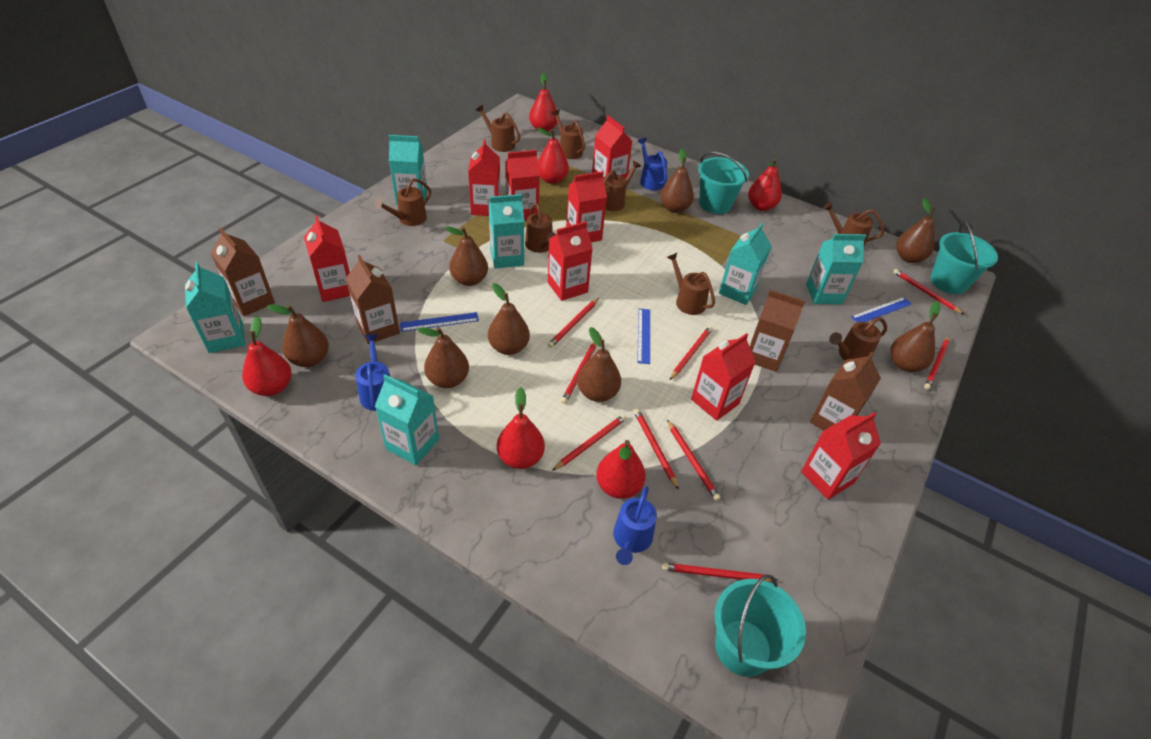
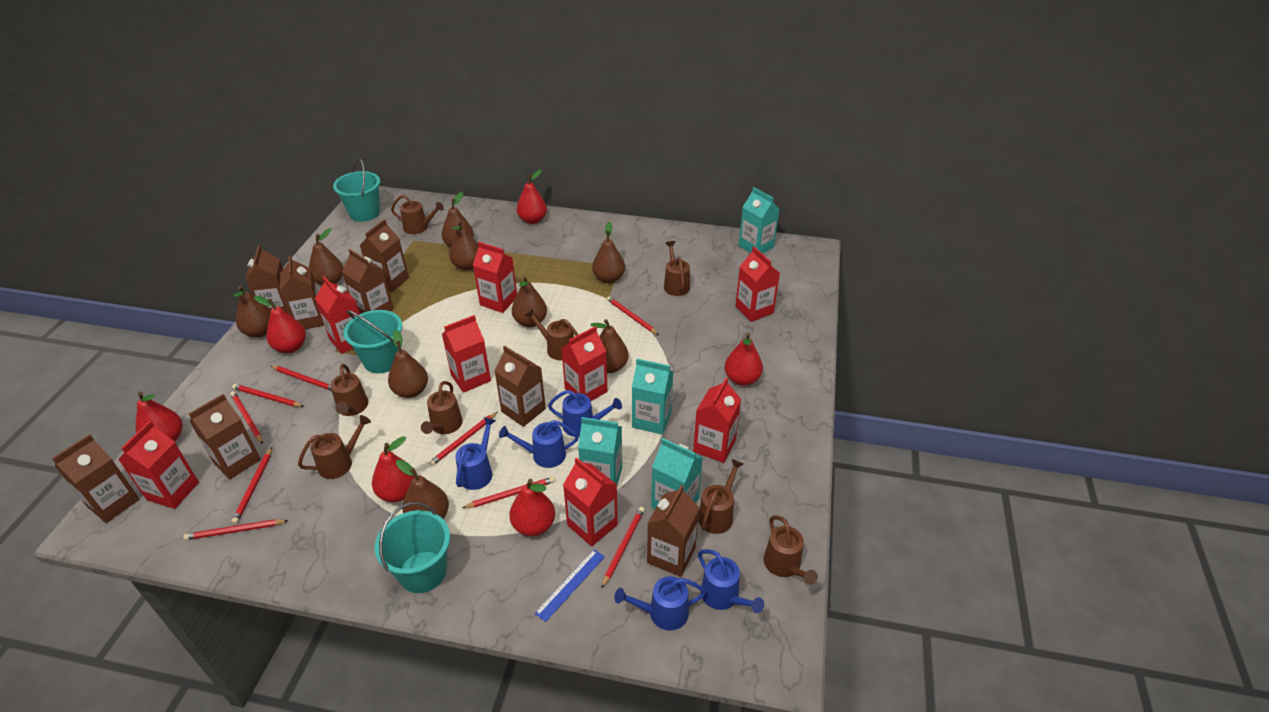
blue ruler: [400,312,479,332] [637,309,650,364] [851,297,911,322] = 3 -> [535,549,605,622] = 1
blue watering can: [355,334,390,411] [613,486,657,565] [638,138,667,191] = 3 -> [455,417,496,490] [499,420,579,468] [548,390,622,437] [614,576,706,631] [698,549,764,613] = 5
brown carton: [211,228,275,316] [346,255,400,344] [750,290,805,372] [810,351,881,431] = 4 -> [52,434,140,523] [188,394,261,479] [245,245,289,314] [280,255,324,329] [342,249,394,314] [360,219,409,292] [494,346,546,427] [647,484,699,577] = 8
brown pear: [267,304,329,367] [417,327,469,388] [445,227,488,286] [488,283,530,355] [577,327,621,402] [660,149,694,213] [890,301,940,372] [896,198,934,263] = 8 -> [233,286,271,338] [309,228,343,285] [388,330,428,398] [396,460,449,519] [441,192,474,247] [449,221,478,270] [512,276,547,327] [591,319,628,373] [592,222,625,283] = 9
turquoise carton: [185,262,245,353] [375,374,439,465] [389,135,427,205] [489,194,525,268] [719,223,772,305] [806,234,866,304] = 6 -> [578,417,622,485] [632,359,673,435] [651,438,703,509] [739,187,780,254] = 4

